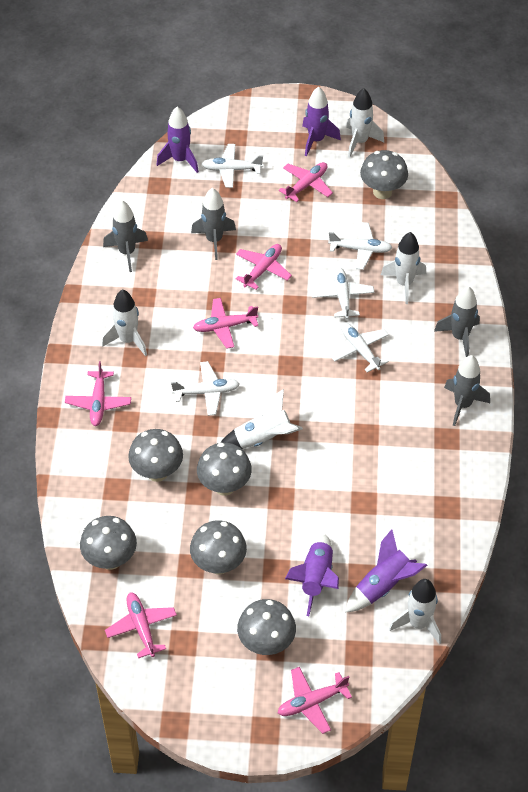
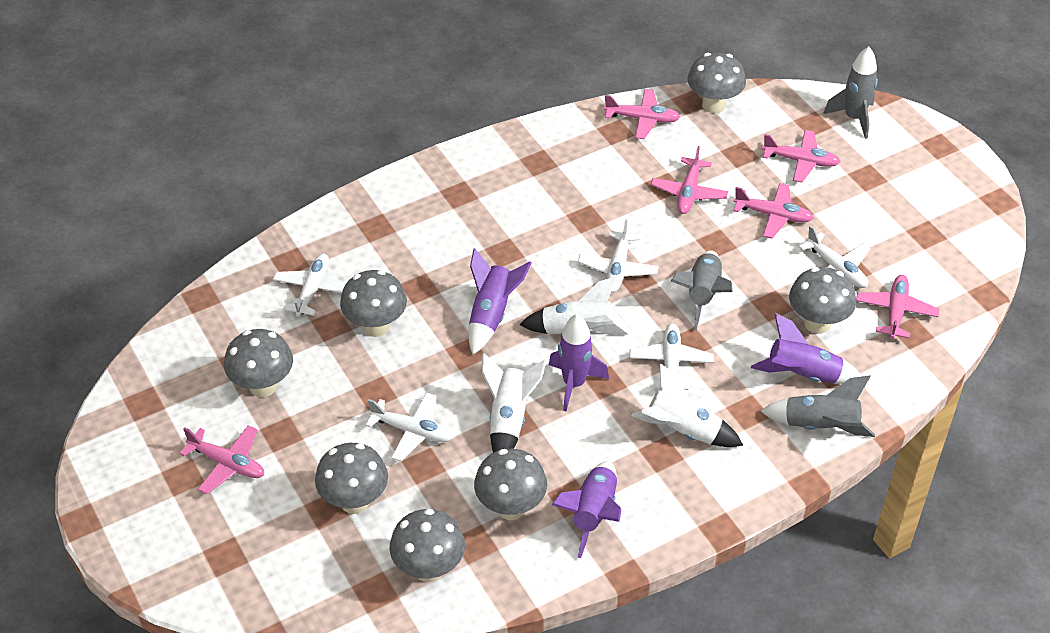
grey mushroom: [80,516,137,570] [128,429,183,482] [190,520,247,574] [197,443,252,496] [237,599,296,655] [360,150,408,199] = 6 -> [224,329,293,397] [315,443,388,514] [340,270,407,337] [390,509,465,582] [474,449,547,520] [687,52,746,113] [789,267,856,334] = 7
grey rocket: [103,200,148,272] [191,188,236,260] [434,286,480,357] [444,355,490,426] = 4 -> [671,250,732,330] [761,375,875,437] [823,47,878,139] = 3
white rocket: [102,289,147,356] [221,389,303,449] [346,88,384,158] [381,232,426,304] [389,579,441,645] = 5 -> [482,353,546,453] [519,276,629,335] [631,363,743,447] = 3

